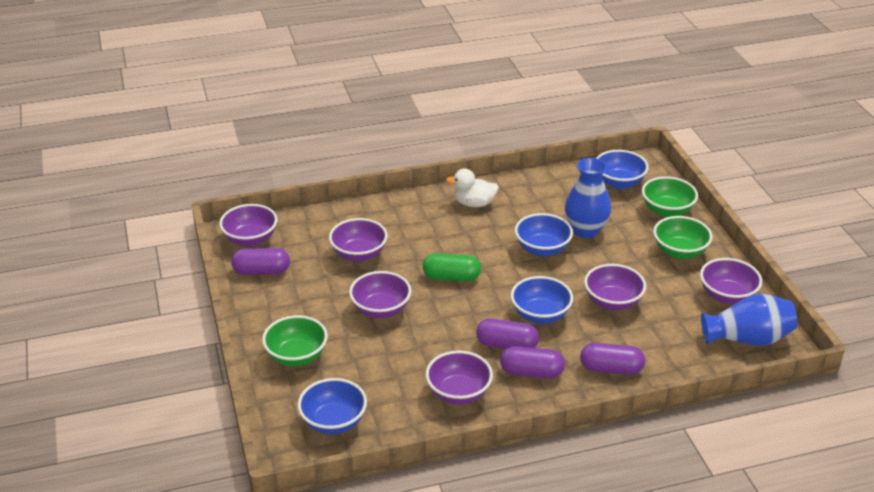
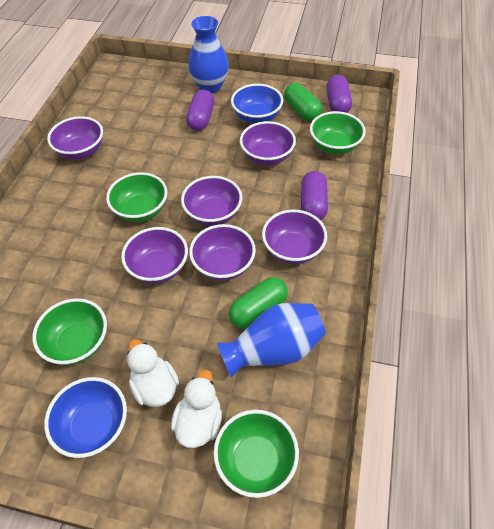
blue bowl: [298,378,367,434] [511,276,573,324] [515,213,573,256] [596,150,649,189] = 4 -> [44,377,127,458] [231,84,283,124] = 2
green bowl: [262,315,328,366] [642,176,698,217] [653,216,713,259] = 3 -> [33,298,107,365] [106,172,167,222] [214,410,299,498] [310,111,366,154] = 4
green capsule: [423,253,481,282] = 1 -> [229,277,288,329] [284,83,323,121] = 2
purple capsule: [231,248,290,275] [476,319,539,349] [500,346,565,378] [580,343,645,375] = 4 -> [186,89,215,131] [301,171,328,220] [326,75,352,113] = 3
white duck: [446,168,499,207] = 1 -> [127,339,179,407] [171,370,222,448] = 2

